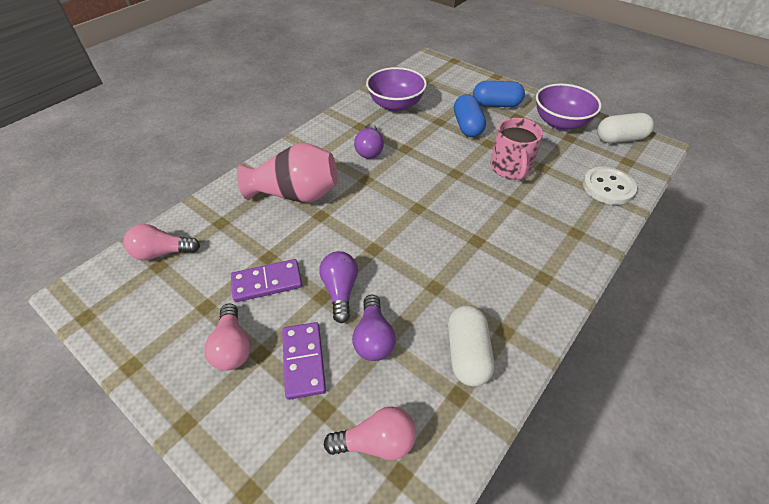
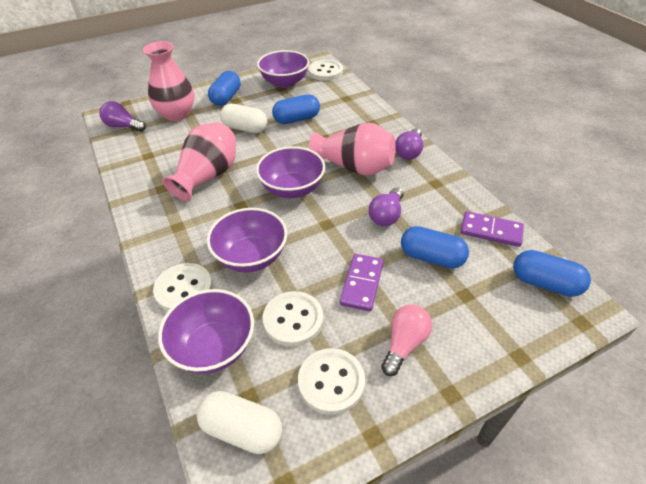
blue capsule: [454,94,486,137] [473,81,525,107] = 2 -> [208,71,241,106] [272,94,320,124] [401,226,469,268] [513,250,591,297] = 4
pink light bulb: [123,224,200,261] [204,303,251,371] [324,407,416,460] = 3 -> [381,304,432,376] = 1
pink mug: [490,118,543,180] = 1 -> none = 0
pink vase: [237,143,337,203] = 1 -> [143,41,195,121] [162,122,236,201] [309,123,395,176] = 3
purple bowl: [366,67,427,112] [536,83,601,131] = 2 -> [158,289,254,374] [207,208,287,272] [256,146,325,198] [257,50,309,88] = 4
white button: [583,167,637,205] = 1 -> [153,263,213,311] [263,291,323,347] [298,348,365,415] [308,60,343,81] = 4

